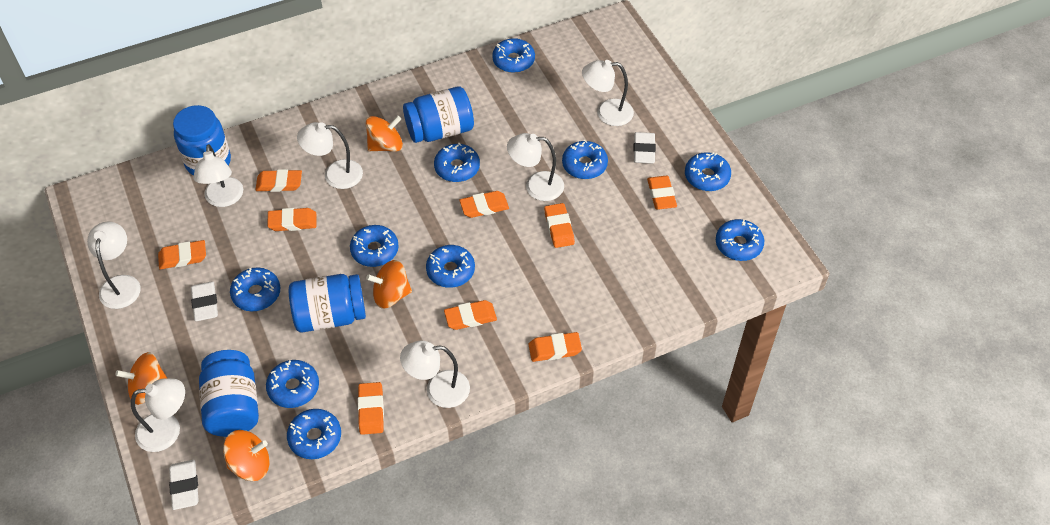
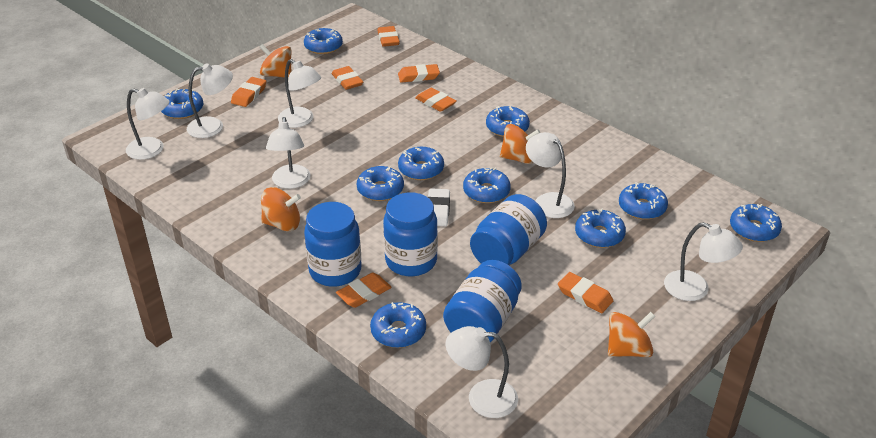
orange eraser: [158,240,206,269] [255,169,302,192] [267,208,316,231] [358,382,384,435] [444,300,497,330] [459,191,509,218] [528,332,582,362] [544,203,575,248] [647,176,677,210] = 9 -> [231,77,266,107] [331,66,363,90] [336,273,392,308] [377,26,400,47] [398,64,440,83] [415,88,457,112] [558,272,613,313] = 7
white eraser: [169,460,199,510] [191,281,218,321] [633,132,656,164] = 3 -> [428,189,450,226] = 1

